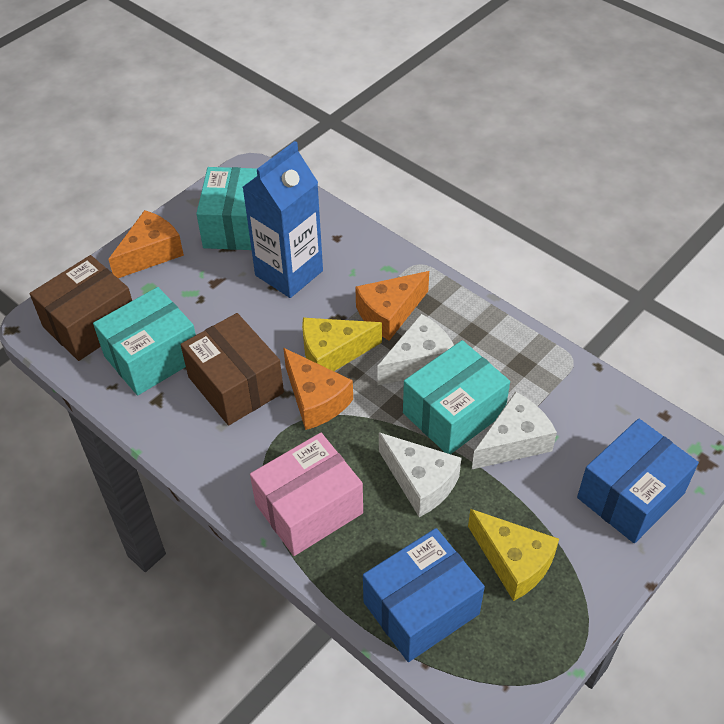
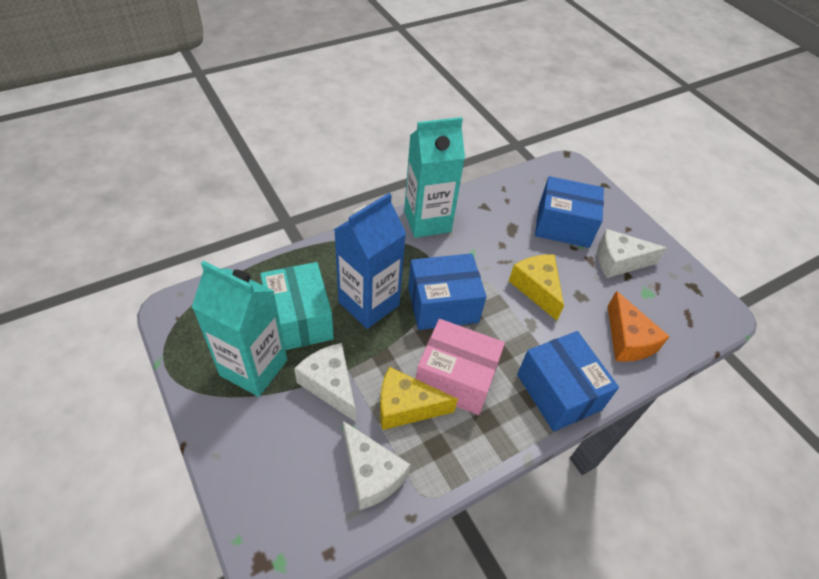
blue box: [363,528,485,662] [577,418,699,543] = 2 -> [408,253,487,330] [517,331,619,432] [535,176,604,248] = 3
brown box: [30,255,132,361] [181,313,284,425] = 2 -> none = 0
orange cheese: [108,210,184,278] [283,348,353,430] [355,271,429,341] = 3 -> [608,291,670,362] = 1
turquoise box: [93,287,196,395] [196,167,257,250] [403,340,510,454] = 3 -> [260,262,334,350] = 1
turquoise carton: none = 0 -> [192,261,287,397] [404,117,465,238] = 2

